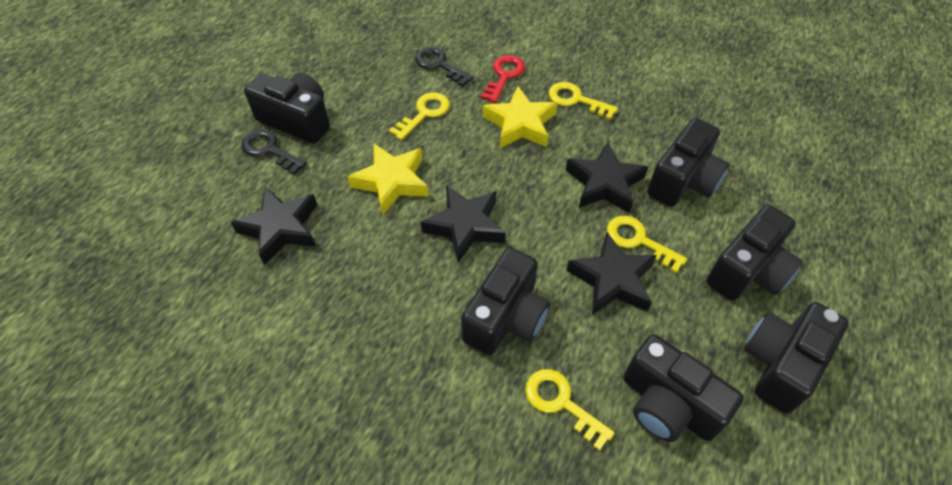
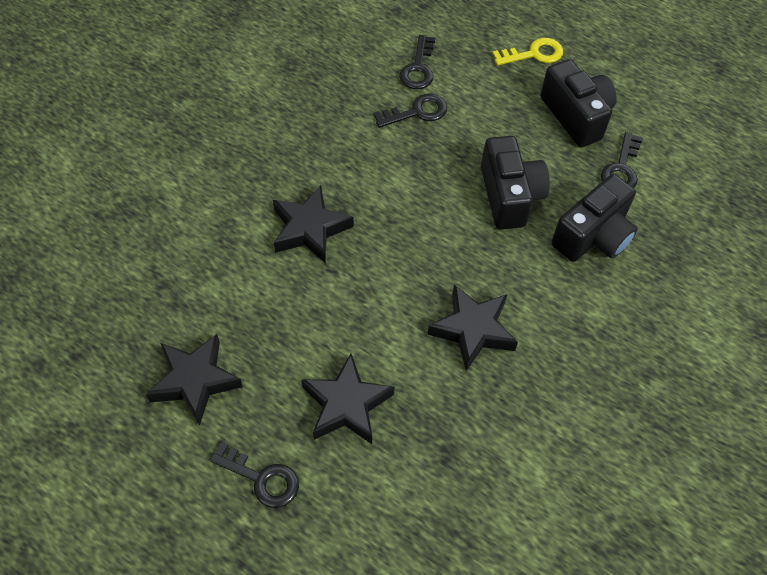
black camera: [244,73,330,144] [461,247,550,355] [623,334,744,442] [647,118,729,207] [706,205,803,301] [744,302,849,413] = 6 -> [481,136,550,230] [540,59,617,147] [551,174,638,262] = 3
black key: [241,130,307,175] [415,47,474,87] = 2 -> [209,442,299,508] [373,93,447,128] [399,35,435,89] [601,132,643,188] = 4
red key: [481,55,525,103] = 1 -> none = 0
yellow key: [389,92,450,140] [525,369,615,451] [548,82,618,120] [607,215,687,273] = 4 -> [492,38,563,65] = 1
yellow star: [347,144,429,215] [483,86,557,148] = 2 -> none = 0

